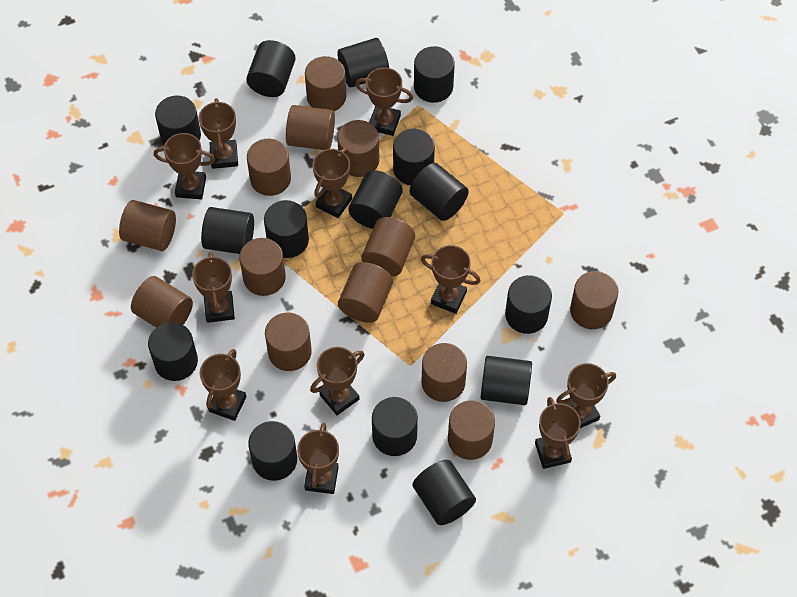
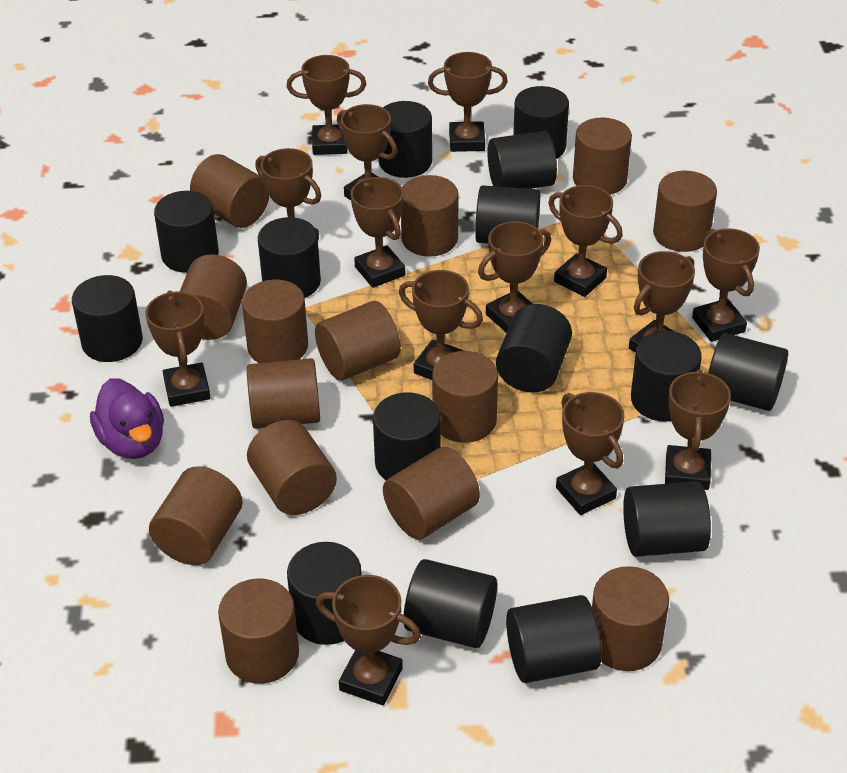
brown cylinder: [119,200,176,251] [131,276,193,328] [239,238,286,296] [247,139,291,196] [265,313,312,371] [286,105,335,150] [305,56,346,111] [337,120,379,177] [338,262,393,323] [361,217,415,277] [421,343,467,402] [448,400,495,460] [570,271,618,329] = 13 -> [149,466,243,565] [180,254,247,340] [190,154,269,228] [218,578,299,684] [242,279,308,363] [247,358,320,429] [247,420,337,515] [315,301,401,381] [383,447,480,540] [401,175,459,257] [432,351,498,443] [573,118,632,195] [592,566,669,671] [653,171,717,252] = 14
brown trophy: [154,133,215,199] [192,252,235,323] [198,98,238,169] [199,349,246,421] [297,423,339,494] [310,347,365,415] [312,148,352,218] [355,67,413,136] [421,245,481,314] [535,397,581,469] [556,363,616,428] = 11 -> [145,290,211,407] [255,148,321,240] [287,55,366,155] [316,575,421,705] [337,104,397,200] [350,177,405,288] [399,270,483,380] [428,52,508,152] [478,221,551,333] [548,185,623,297] [556,392,625,515] [629,251,695,353] [665,369,731,490] [692,228,760,342] = 14
purple duck: none = 0 -> [90,378,164,459] = 1

